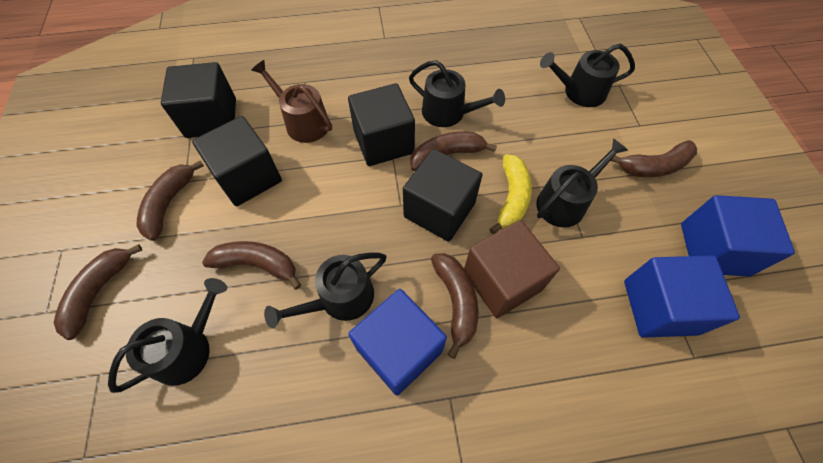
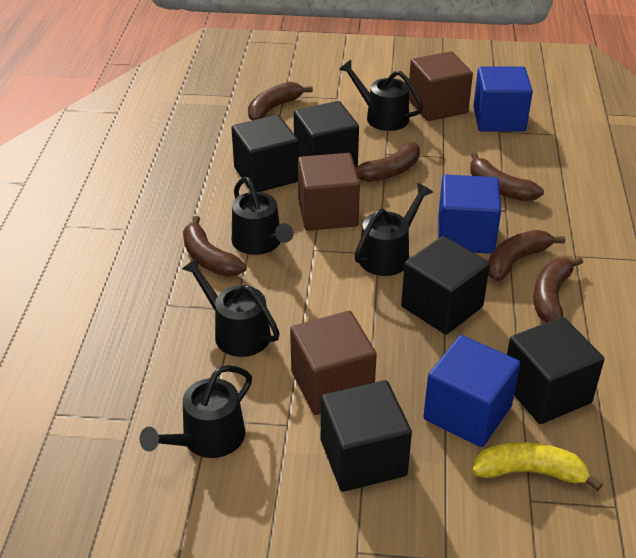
black cube: [161,62,236,138] [192,116,282,206] [348,83,415,166] [403,149,482,242] = 4 -> [232,115,299,192] [294,101,359,168] [321,380,412,492] [401,236,490,335] [507,317,604,424] = 5
brown cube: [464,220,560,318] = 1 -> [290,311,377,415] [298,153,360,231] [409,51,473,121] = 3
brown watering can: [251,60,332,143] = 1 -> none = 0

